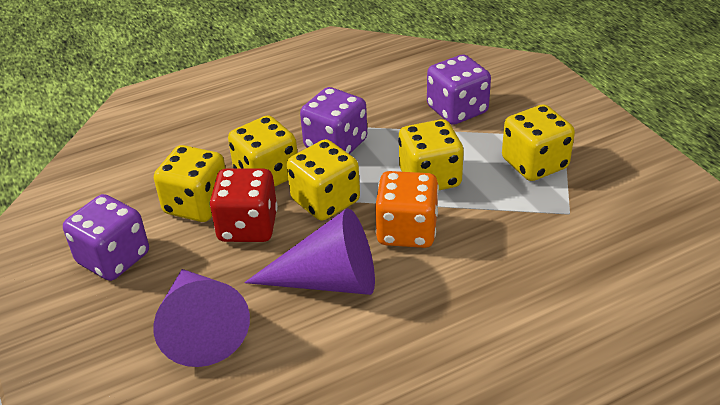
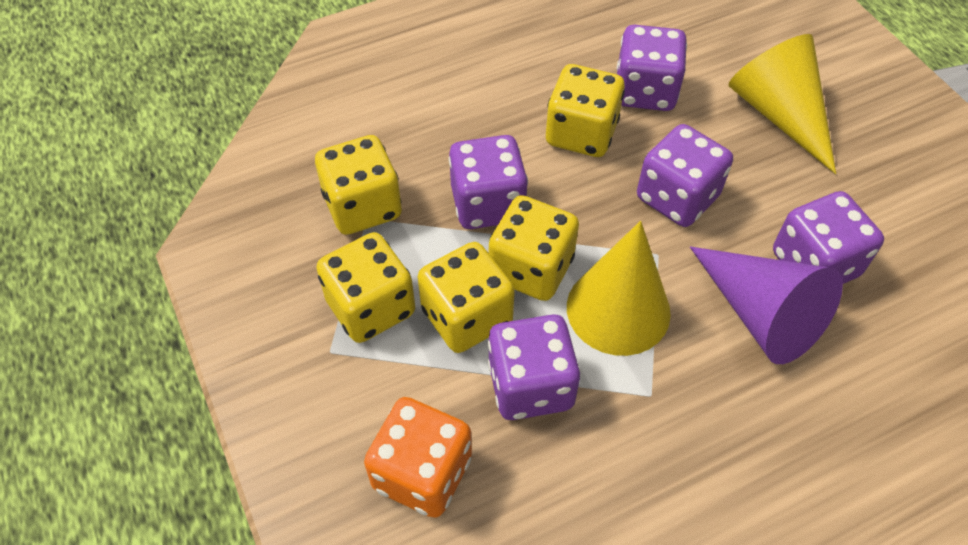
purple cone: [153,269,250,367] [244,208,375,295] = 2 -> [690,247,843,364] = 1
purple dice: [63,194,149,281] [300,87,367,154] [427,54,491,125] = 3 -> [449,135,528,229] [488,314,581,420] [617,25,687,111] [637,124,733,227] [773,191,884,284] = 5
red dice: [209,169,278,242] = 1 -> none = 0
yellow cone: none = 0 -> [567,221,671,356] [729,34,836,174] = 2

